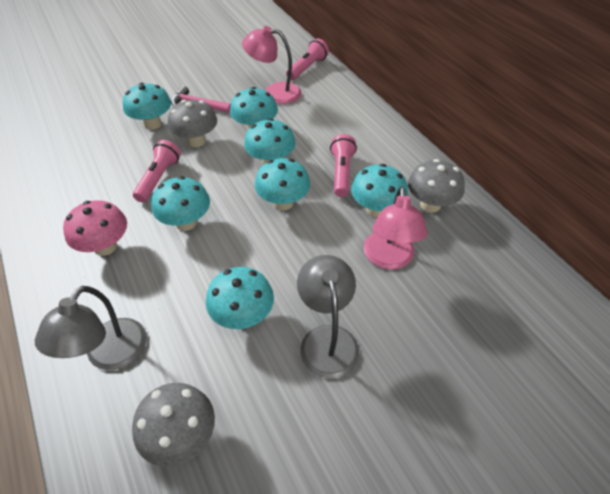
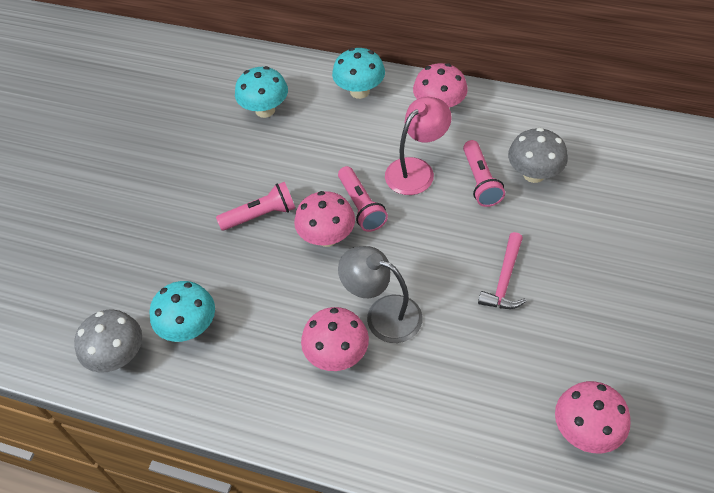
grey lamp: [35,286,147,370] [297,255,359,378] = 2 -> [338,246,423,343] = 1
grey mushroom: [132,383,215,467] [168,100,217,147] [408,159,465,213] = 3 -> [74,309,142,373] [508,128,568,183] = 2
pink lamp: [242,26,301,104] [364,186,428,270] = 2 -> [385,97,452,195] = 1
pink mushroom: [63,200,127,256] = 1 -> [294,191,355,247] [301,307,369,371] [413,63,468,108] [555,381,631,453] = 4
turquoise mushroom: [123,83,171,130] [151,176,210,231] [206,267,274,329] [230,87,278,131] [244,118,295,165] [255,158,310,210] [351,164,408,217] = 7 -> [149,281,215,342] [235,66,288,118] [332,48,385,99] = 3

